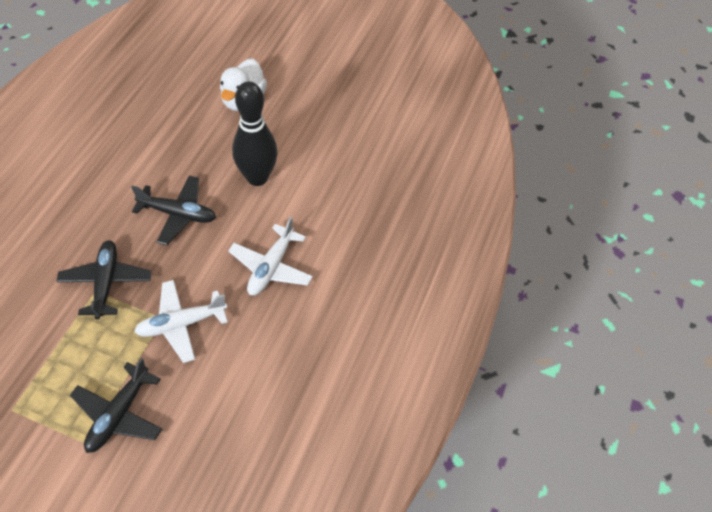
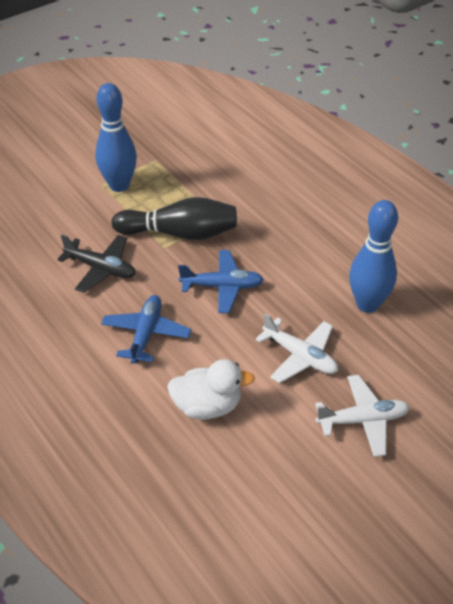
black plane: [56,240,152,319] [70,358,162,453] [131,176,216,245] = 3 -> [57,235,136,293] = 1
blue bowling pin: none = 0 -> [95,83,137,192] [349,200,398,313] = 2
blue plane: none = 0 -> [101,295,191,364] [178,250,264,313] = 2

